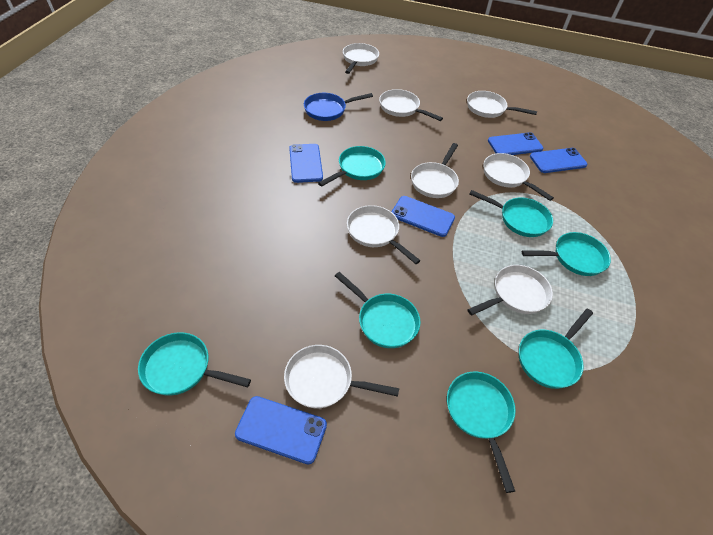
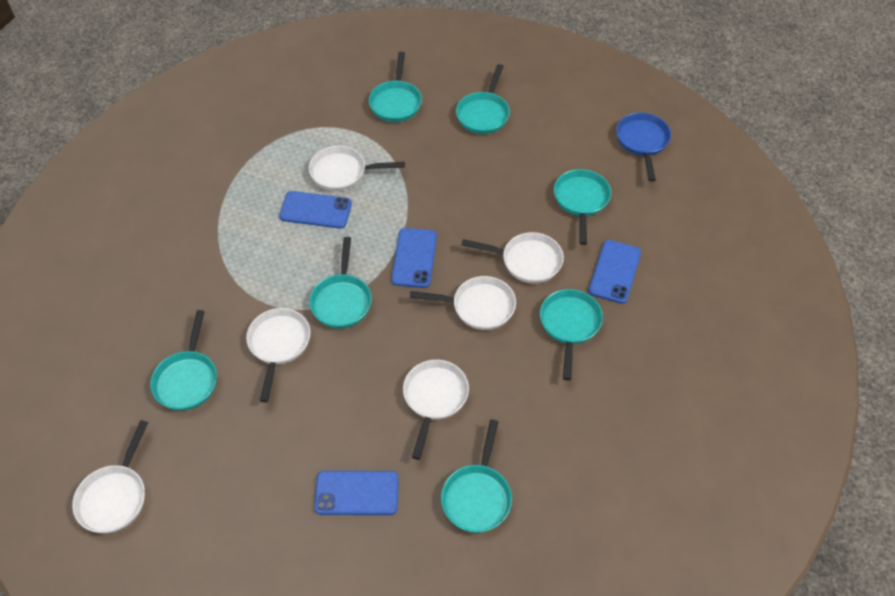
blue phone: [235,396,327,464] [289,144,323,183] [392,196,455,237] [488,132,543,155] [530,148,587,173] = 5 -> [279,191,352,229] [314,471,399,515] [391,228,437,288] [589,240,641,304] = 4
white pan: [284,345,399,409] [343,43,379,74] [347,205,421,264] [379,89,443,121] [411,143,459,198] [467,91,537,118] [467,265,553,316] [484,153,554,201] = 8 -> [72,420,148,533] [246,308,310,402] [309,146,405,191] [403,360,469,460] [410,276,516,330] [462,232,564,283] = 6

